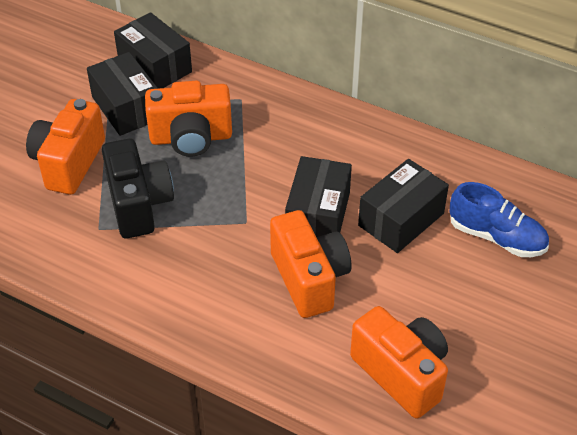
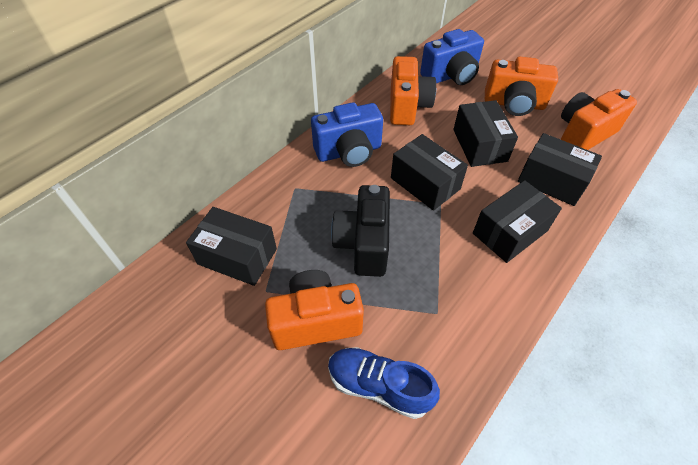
black box: [87,52,158,136] [114,12,192,89] [285,156,352,237] [358,159,449,253] = 4 -> [186,207,277,286] [391,134,468,211] [453,100,518,167] [473,180,562,263] [518,133,602,206] = 5
blue camera: none = 0 -> [311,102,383,167] [420,29,484,85] = 2

